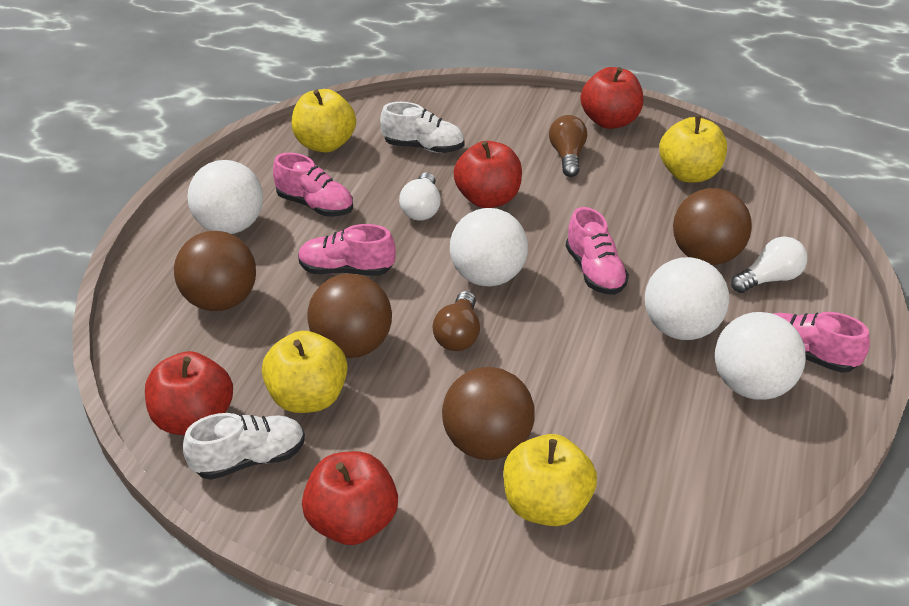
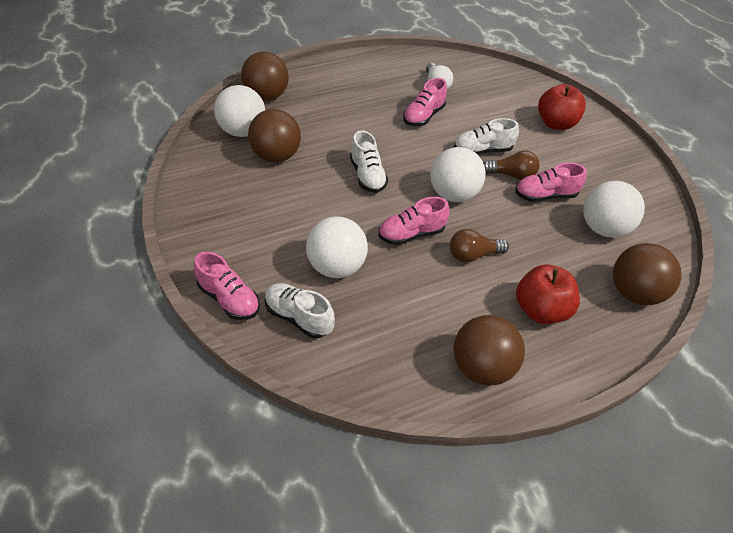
red apple: [145,351,233,435] [302,451,398,545] [454,141,522,208] [580,67,643,129] = 4 -> [516,265,580,324] [538,84,586,130] = 2
white light bulb: [399,172,441,221] [731,236,807,293] = 2 -> [426,63,453,90] = 1
white shoe: [183,413,305,480] [380,102,464,153] = 2 -> [265,283,335,338] [350,131,388,193] [454,118,519,155] = 3
yellow apple: [262,331,348,413] [292,89,356,152] [503,434,597,526] [659,116,727,182] = 4 -> none = 0

